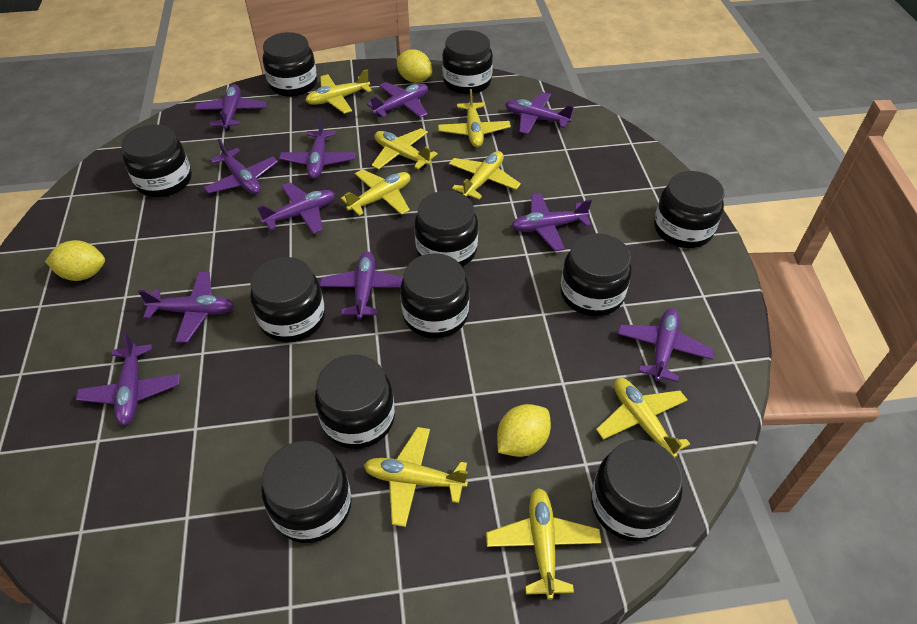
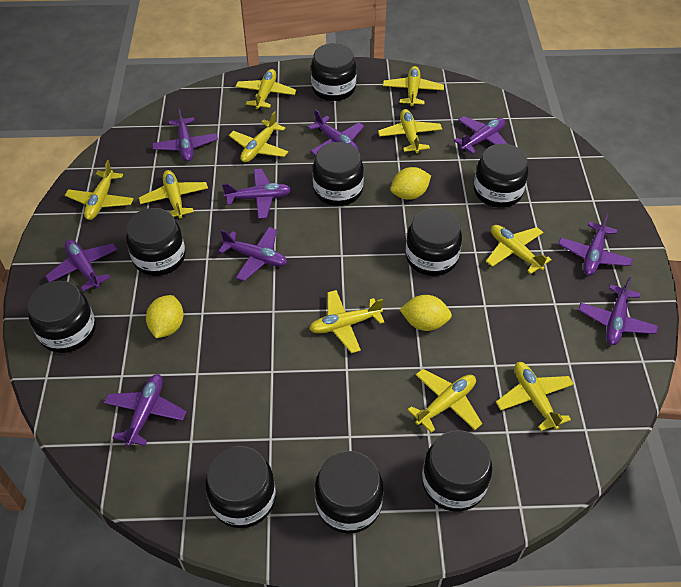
black jar: [121,124,192,197] [250,257,325,342] [261,441,352,543] [263,32,317,97] [315,355,395,449] [400,253,469,339] [414,191,478,267] [442,30,493,94] [560,233,632,316] [591,439,683,542] [654,171,725,248] = 11 -> [27,280,96,353] [126,208,185,276] [205,446,276,528] [311,43,356,101] [313,142,364,206] [315,451,383,534] [406,208,462,276] [422,430,492,512] [474,144,528,208] = 9
purple plane: [76,332,180,426] [138,272,234,343] [195,84,267,130] [204,139,278,194] [257,183,335,234] [279,117,356,179] [320,252,403,319] [367,82,428,118] [505,92,574,134] [511,193,592,251] [618,308,714,382] = 11 -> [45,240,118,291] [104,374,187,447] [152,107,218,162] [218,227,287,281] [222,169,292,219] [308,109,364,156] [454,116,508,154] [558,214,633,276] [578,277,658,345] = 9
yellow plane: [305,69,372,114] [341,169,410,216] [364,427,468,527] [372,128,438,170] [438,89,511,147] [449,151,521,200] [486,488,602,600] [596,378,690,458] = 8 -> [65,160,134,220] [139,170,208,219] [229,111,288,162] [235,69,296,110] [309,290,385,353] [378,109,442,154] [383,66,444,107] [408,369,482,433] [486,225,552,274] [496,362,574,431] = 10

